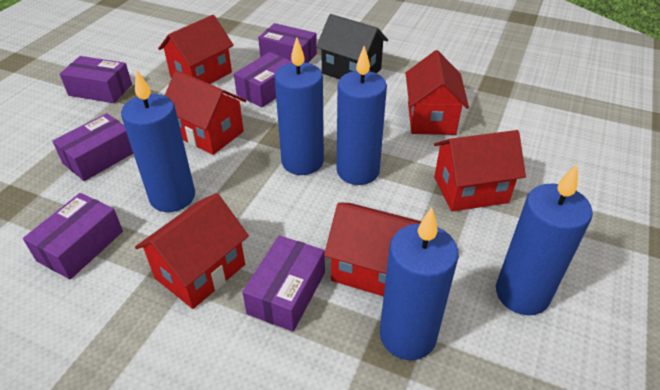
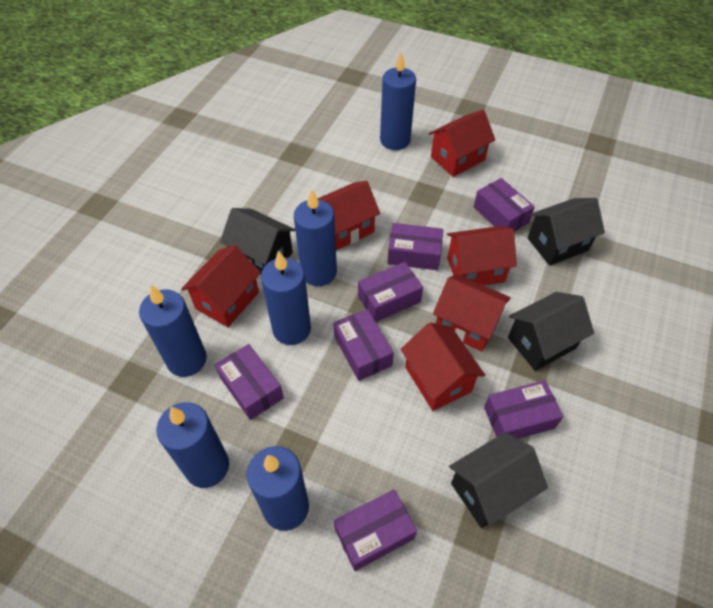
black house: [316,14,388,79] = 1 -> [220,208,295,275] [449,432,548,528] [508,292,594,371] [528,198,605,266] = 4
blue candle: [121,69,195,212] [274,37,324,175] [337,46,387,185] [380,208,459,360] [496,164,593,315] = 5 -> [139,285,207,377] [156,402,229,488] [247,446,309,531] [261,251,311,345] [294,189,337,286] [380,52,416,150] = 6
purple box: [23,193,123,279] [52,113,133,181] [60,56,132,103] [234,52,292,107] [242,235,325,331] [258,23,317,63] = 6 -> [215,344,284,420] [334,309,394,381] [334,489,417,571] [358,262,423,322] [387,223,443,270] [474,178,535,232] [484,380,564,439] = 7

